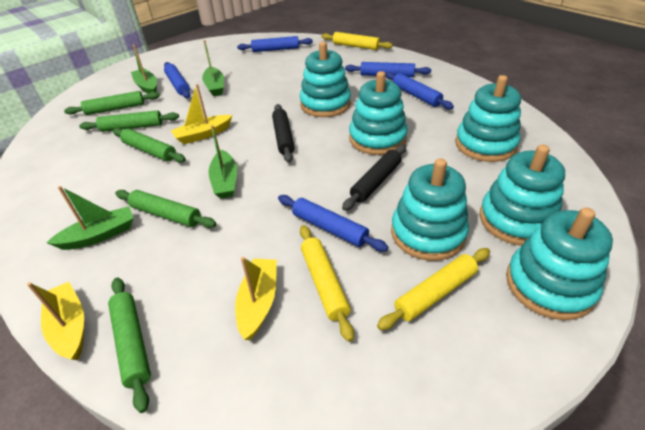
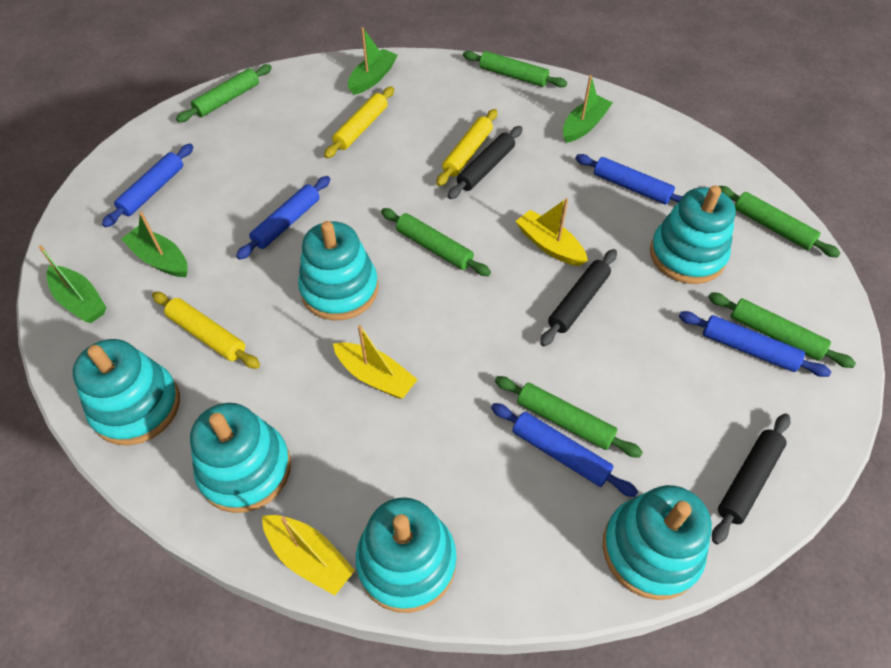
black rolling pin: [272,104,295,163] [342,144,406,211] = 2 -> [448,126,523,199] [540,249,617,347] [712,413,790,544] = 3
green rolling pin: [64,91,160,115] [79,110,179,132] [108,278,151,413] [113,128,186,163] [115,190,216,228] = 5 -> [176,64,272,122] [381,208,491,276] [463,51,567,88] [495,376,643,458] [708,293,856,368] [719,186,841,258] = 6

